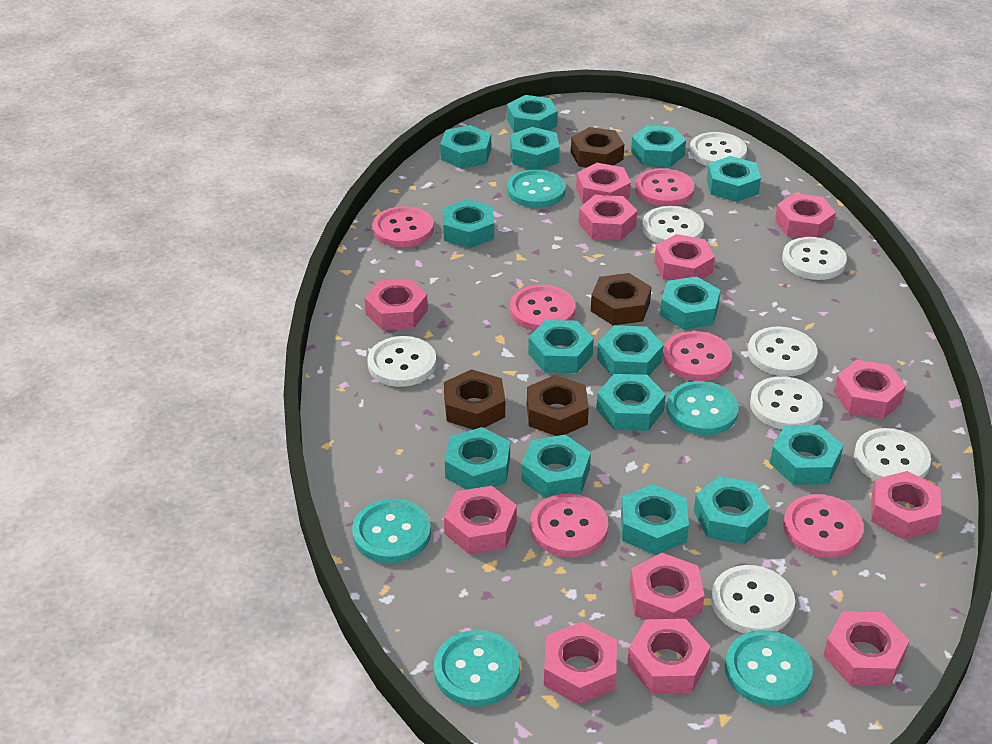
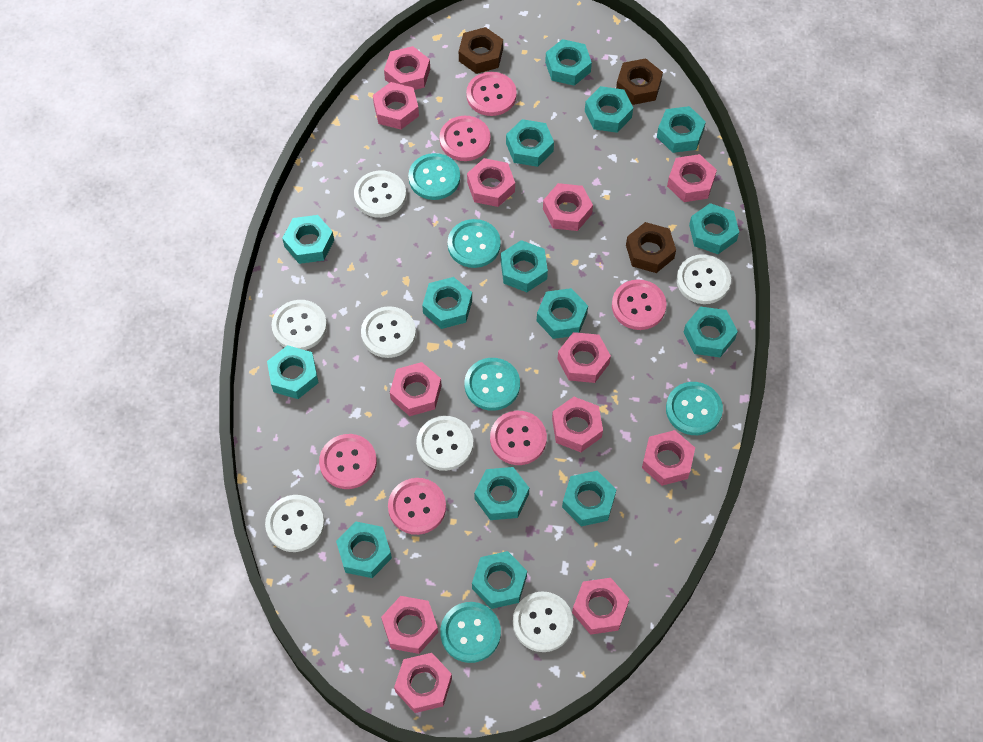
brown nut: [444,369,505,430] [527,375,589,436] [571,127,624,168] [591,273,652,326] = 4 -> [459,27,503,74] [616,58,663,105] [626,222,676,273] = 3
white button: [367,336,436,387] [642,206,704,244] [690,132,747,166] [711,565,795,634] [748,326,818,376] [750,376,823,429] [782,237,847,280] [854,428,931,481] = 8 -> [265,495,324,552] [272,300,327,350] [354,170,406,218] [361,306,416,358] [416,416,473,471] [513,591,573,652] [676,254,731,304] = 7

